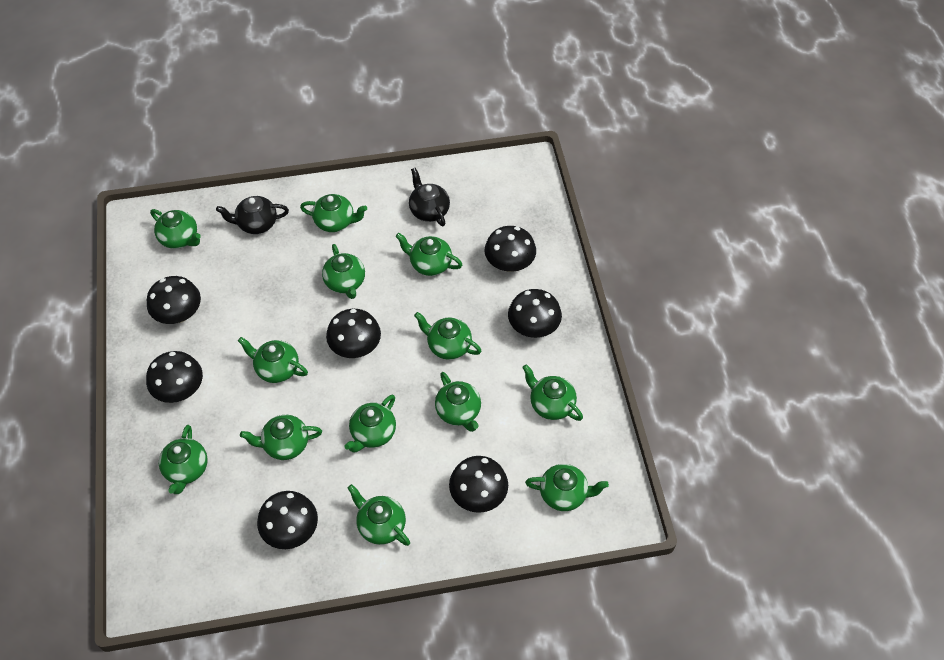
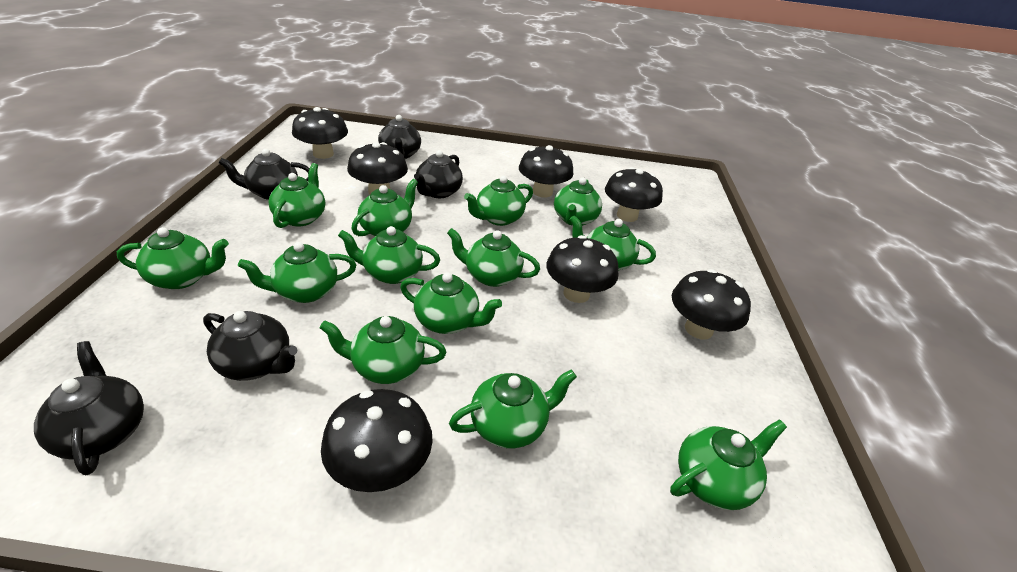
black teapot: [216,196,289,234] [409,168,450,226] = 2 -> [34,341,144,475] [203,311,297,381] [219,149,309,200] [378,115,421,159] [414,150,463,198] = 5

